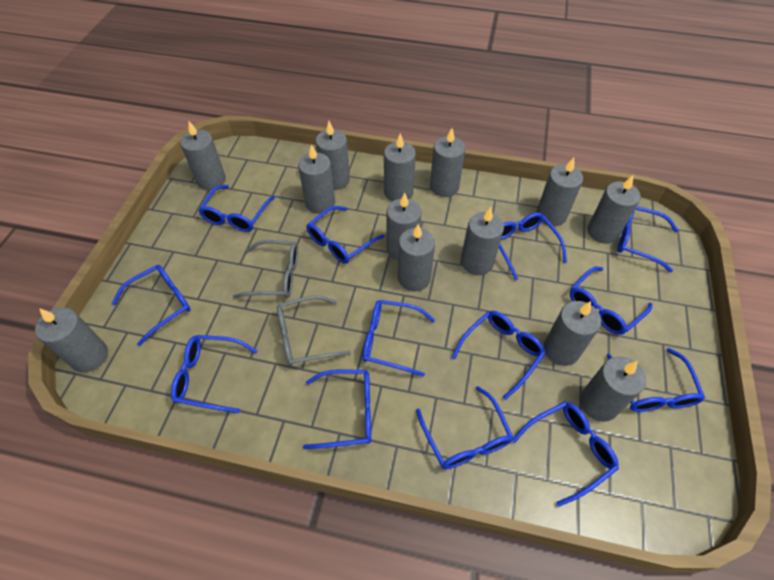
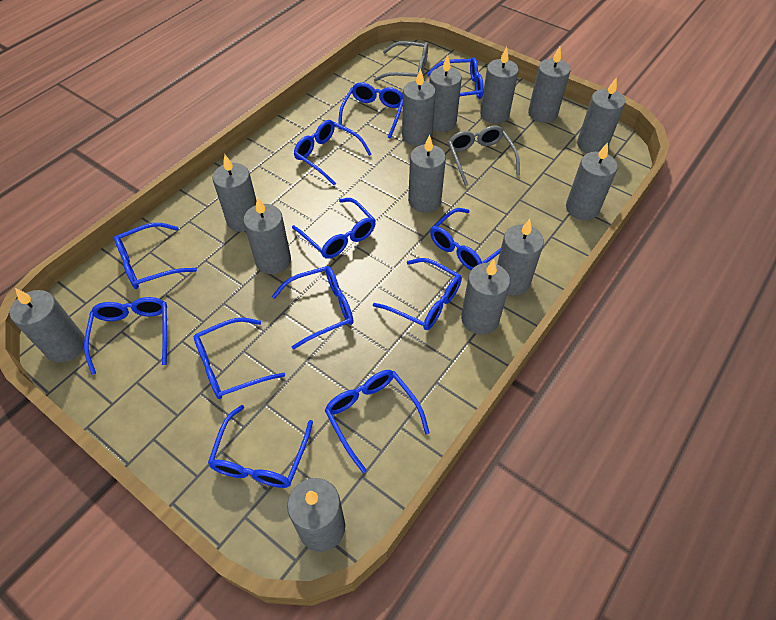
blue glasses: [112,265,191,346] [171,335,258,413] [198,185,275,232] [303,370,371,449] [306,206,385,264] [363,300,435,377] [416,386,513,469] [452,311,546,400] [499,213,567,281] [512,401,619,507] [569,267,652,335] [606,348,705,412] [617,206,678,272] = 13 -> [84,297,167,375] [114,223,197,289] [194,318,285,399] [208,405,313,488] [272,266,353,350] [292,198,376,259] [294,120,372,186] [324,370,430,473] [338,82,403,138] [373,258,462,330] [426,57,484,99] [430,208,501,270] = 12

